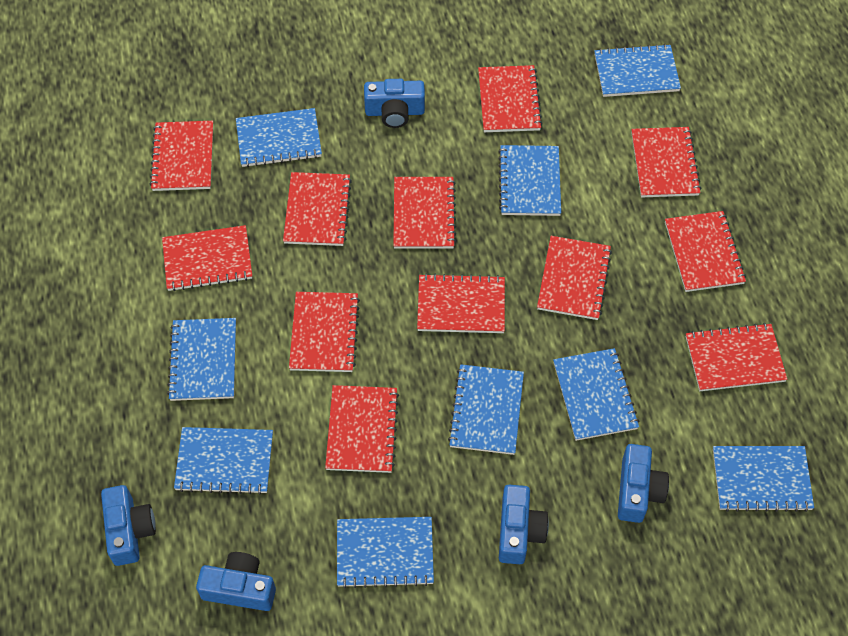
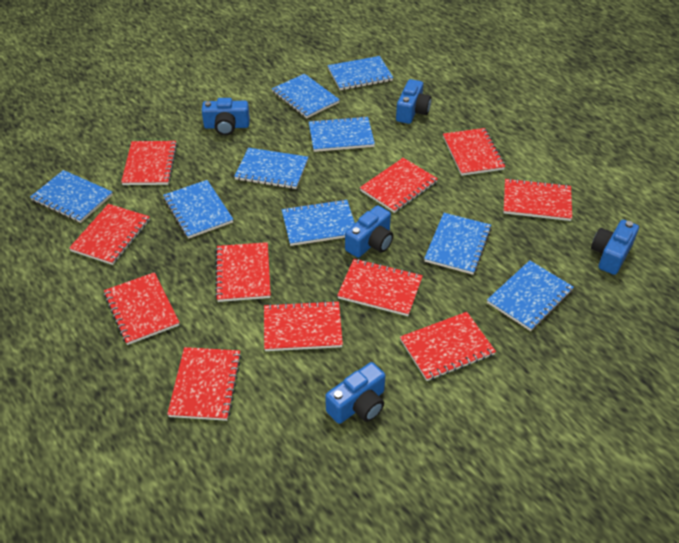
red notebook: [150,121,213,191] [162,225,252,291] [283,172,352,246] [289,292,360,372] [325,385,399,473] [393,177,456,249] [417,273,505,333] [478,65,543,132] [537,236,612,320] [631,127,701,198] [665,211,746,292] [686,323,787,391] = 12 -> [69,204,150,265] [104,272,179,345] [121,141,177,185] [167,347,242,421] [215,242,271,302] [264,301,343,351] [337,259,423,316] [360,158,438,213] [400,312,496,381] [443,128,505,176] [504,178,572,221] = 11

